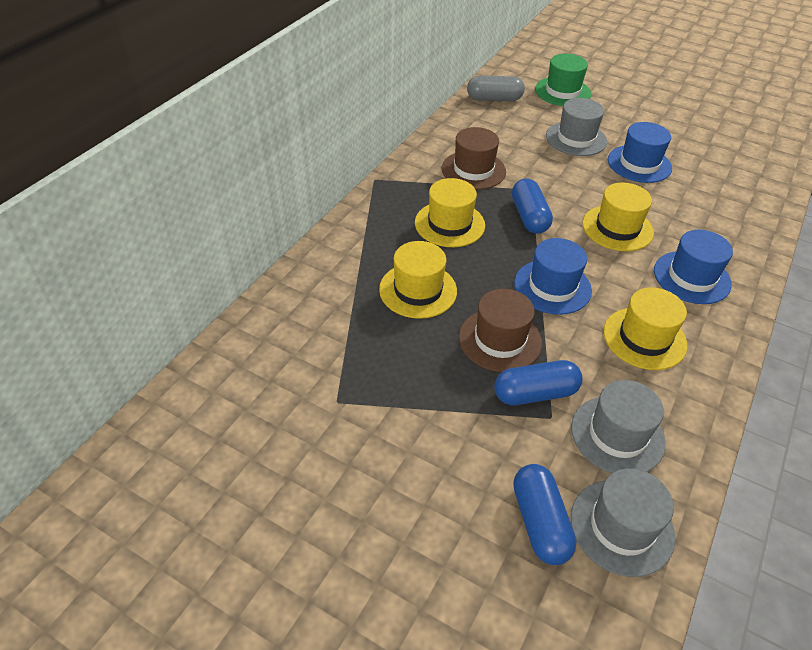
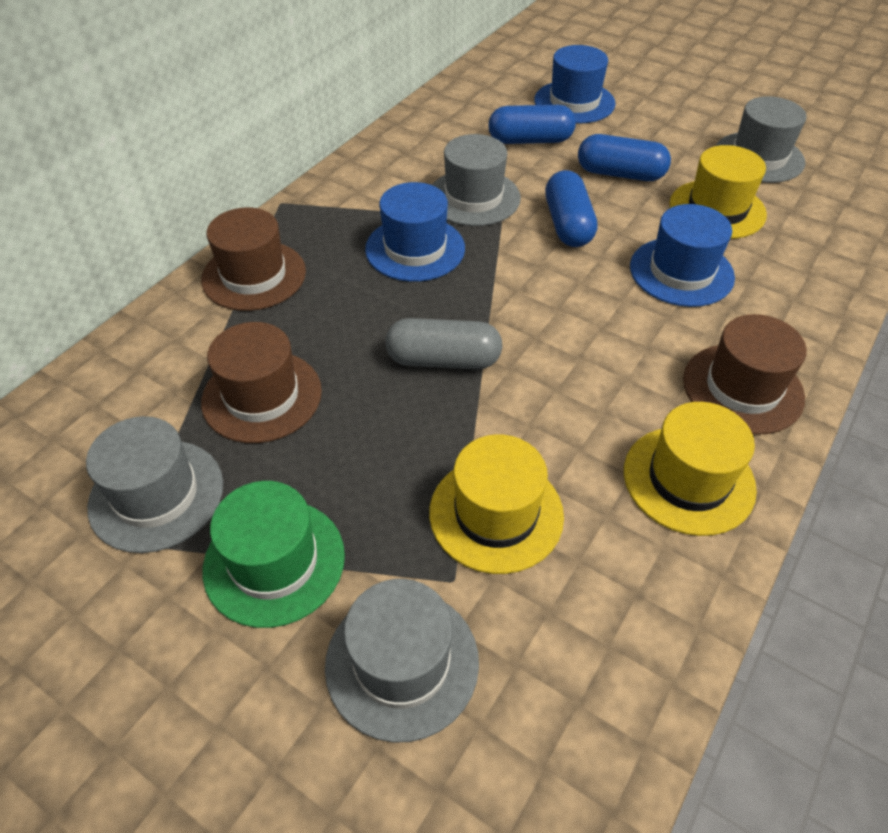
brown hat: [442,127,506,190] [459,289,542,372] = 2 -> [201,207,306,311] [201,322,322,443] [683,314,807,435] = 3
grey hat: [546,98,607,156] [571,380,666,473] [571,468,675,577] = 3 -> [86,416,223,553] [325,579,479,743] [432,134,521,226] [716,96,807,183] = 4
yellow hat: [379,241,457,319] [415,178,485,247] [582,182,654,251] [603,287,687,370] = 4 -> [429,434,564,574] [624,402,757,536] [670,145,767,239] = 3

